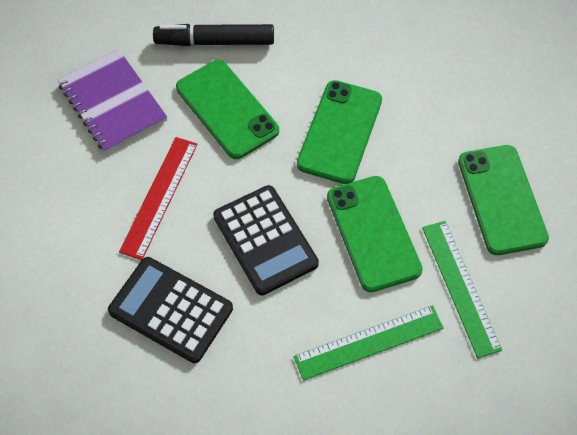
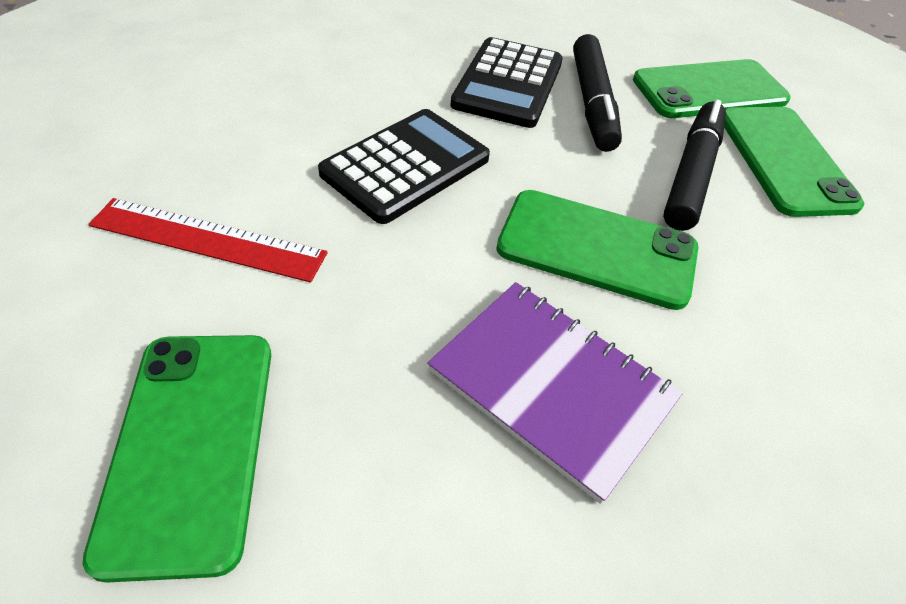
black marker: [153,24,274,46] = 1 -> [573,34,622,152] [663,100,726,231] = 2
green ruler: [293,305,444,381] [422,221,502,358] = 2 -> none = 0

